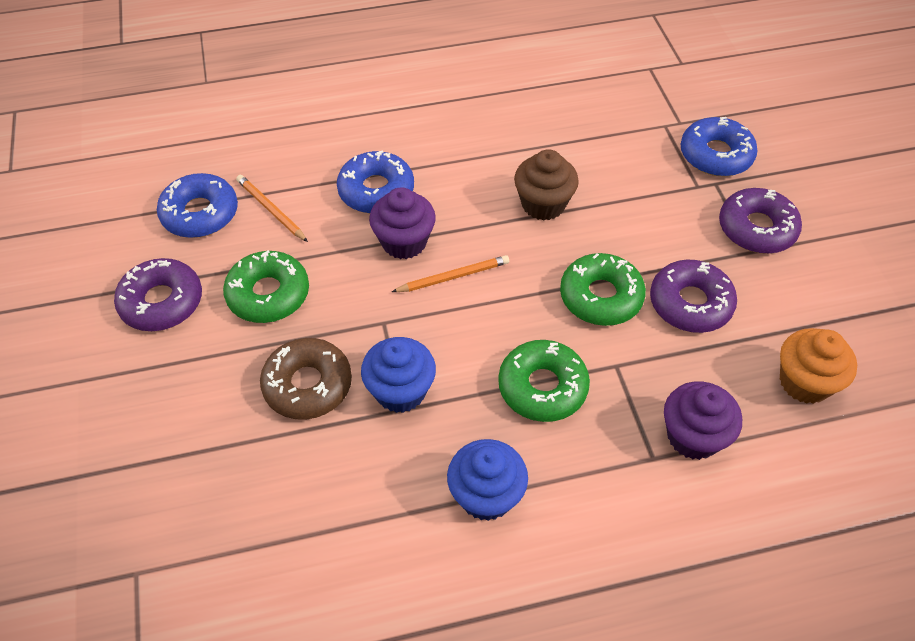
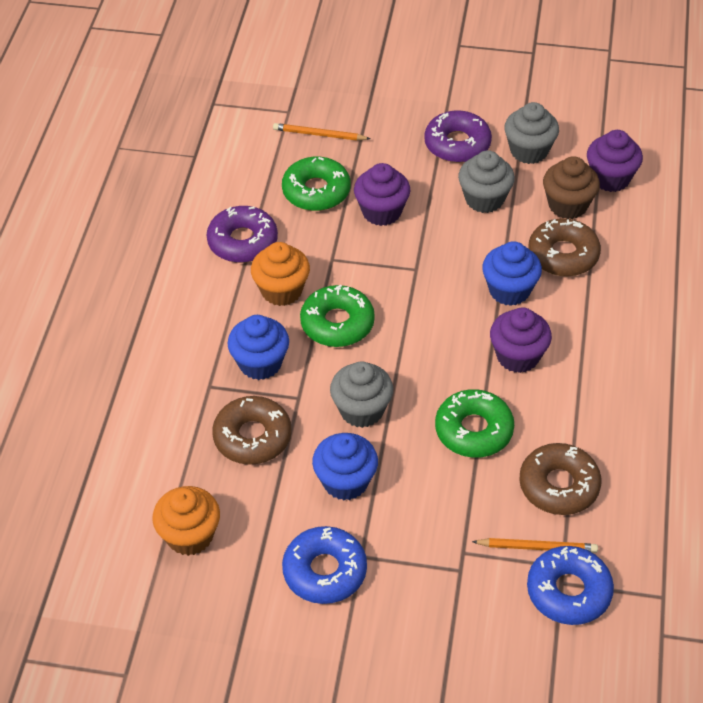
blue cupcake: [361,337,436,413] [447,439,528,521] = 2 -> [227,315,289,380] [312,433,378,500] [482,241,542,306] = 3
blue donut: [157,173,238,238] [337,150,414,213] [681,117,758,176] = 3 -> [282,526,367,604] [527,546,614,625] = 2
brown donut: [260,338,352,420] = 1 -> [212,396,292,465] [519,443,601,515] [528,218,601,276] = 3
grey cupcake: none = 0 -> [330,361,393,428] [458,150,515,213] [504,102,559,164] = 3
orange cupcake: [780,328,857,404] = 1 -> [152,486,220,556] [251,242,310,306] = 2
purple cupcake: [369,187,436,259] [664,381,742,460] = 2 -> [354,163,410,226] [490,307,552,373] [587,130,643,192] = 3
purple donut: [114,258,202,331] [650,260,737,333] [719,188,802,254] = 3 -> [206,206,278,263] [424,110,492,163] = 2

